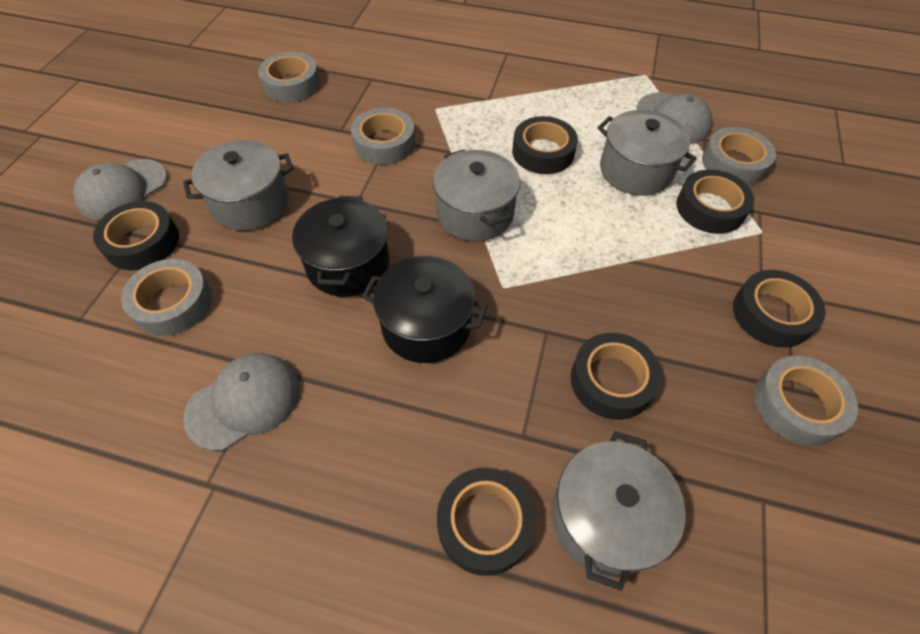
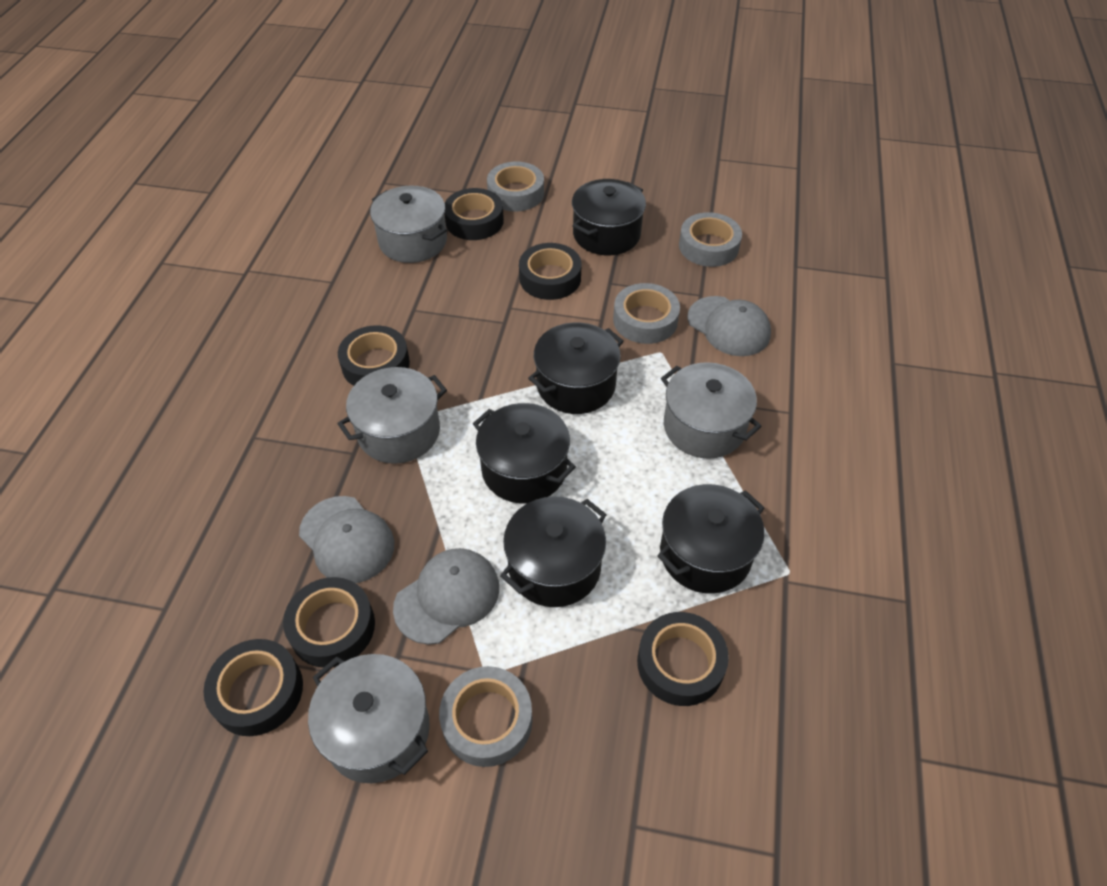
black pot: [292,196,389,297] [362,256,487,363] = 2 -> [473,403,576,503] [500,496,607,607] [528,323,624,414] [572,179,646,255] [657,484,765,594] = 5
grey tape: [121,259,212,336] [258,52,320,102] [351,108,415,165] [702,127,776,186] [754,356,858,446] = 5 -> [439,666,532,767] [487,162,544,211] [613,283,680,344] [679,212,742,267] = 4

